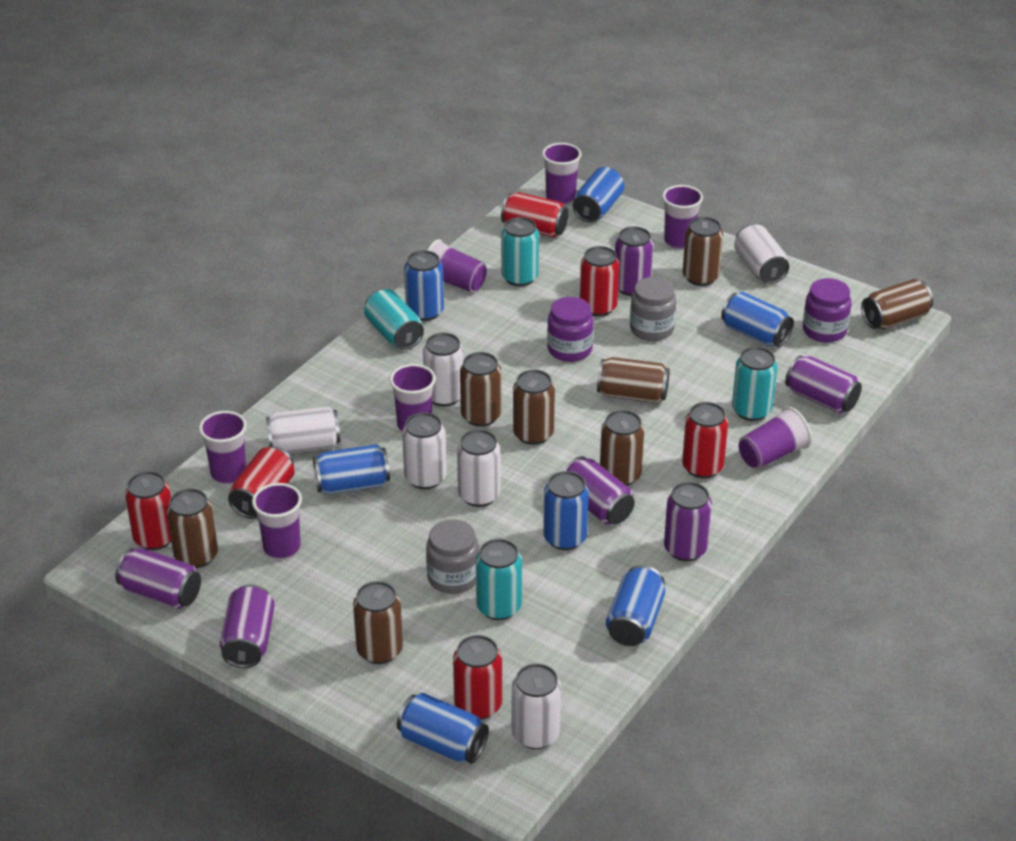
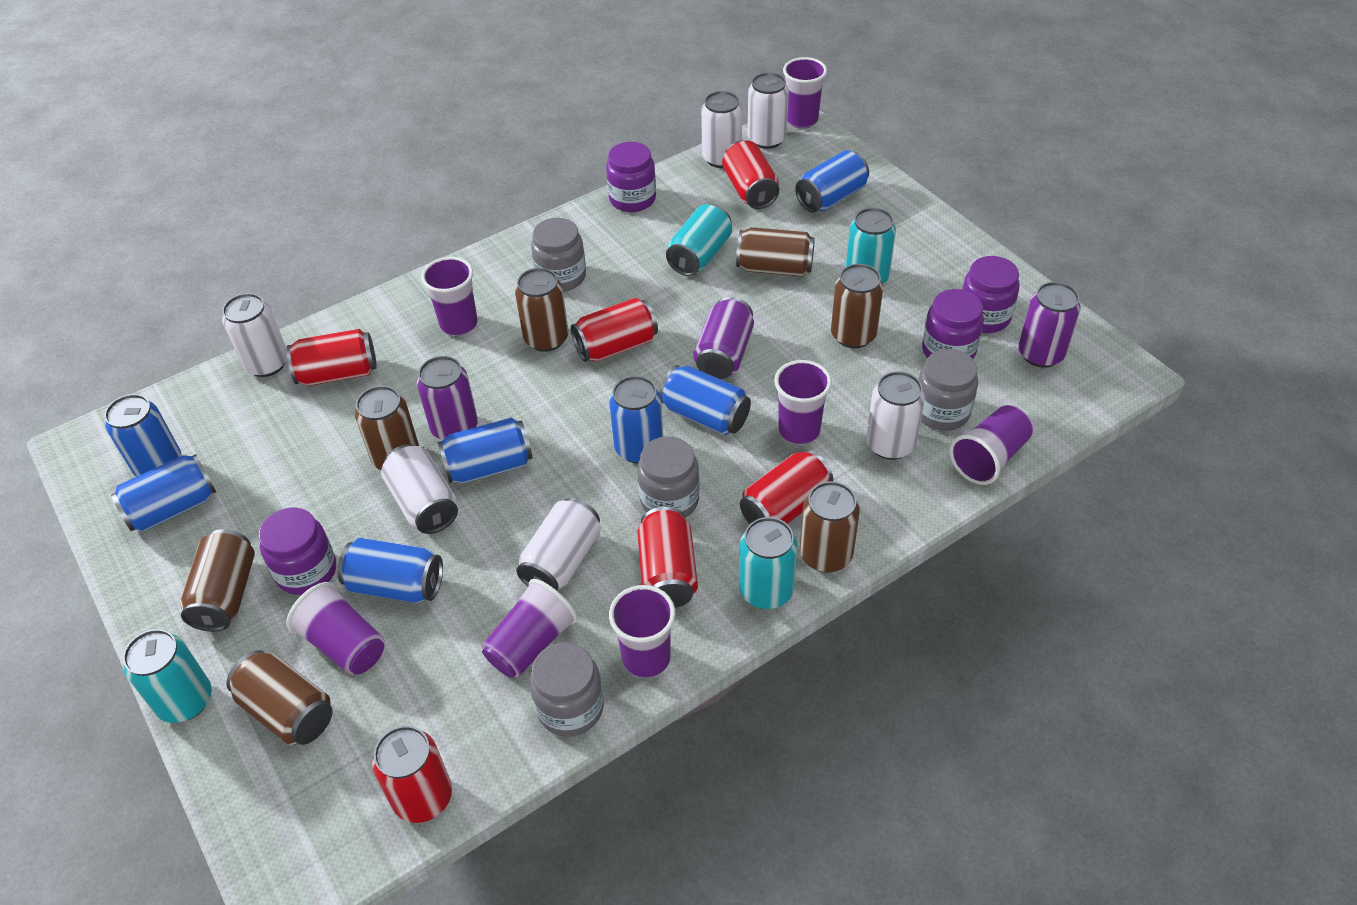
brown can: [167,488,218,568] [353,581,403,664] [460,352,501,427] [513,369,555,445] [597,357,670,403] [600,410,644,486] [683,217,723,286] [861,279,933,329] = 8 -> [180,529,255,632] [226,650,333,745] [355,386,419,470] [515,268,569,352] [736,227,815,277] [800,481,860,573] [831,264,883,348] = 7
grey jar: [426,519,479,594] [630,277,676,341] = 2 -> [530,642,604,737] [531,218,586,292] [637,436,700,518] [919,349,978,431] = 4
purple can: [115,548,201,609] [219,584,275,668] [563,456,635,525] [615,226,653,296] [664,482,712,561] [785,355,862,413] = 6 -> [417,356,478,440] [693,297,754,379] [1019,282,1080,368] = 3
purple jar: [547,297,594,362] [803,278,851,343] = 2 -> [258,507,336,595] [606,142,656,212] [922,289,984,359] [962,256,1020,333] = 4

